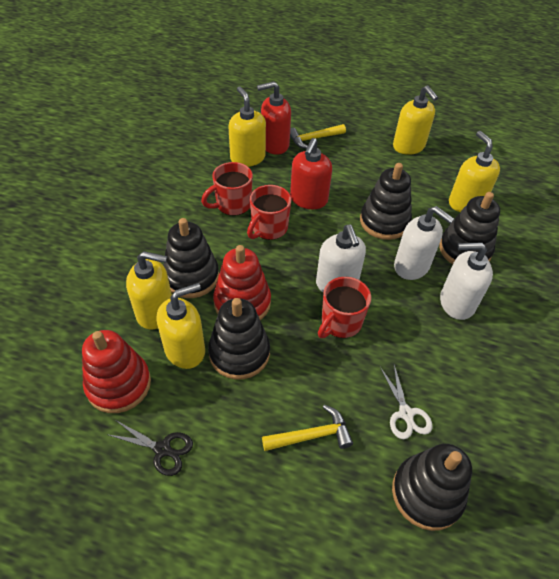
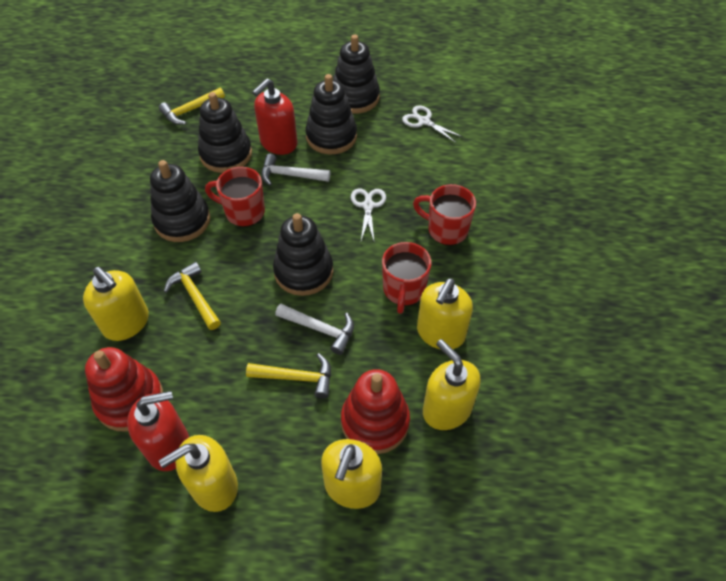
black scissors: [109,421,193,476] = 1 -> none = 0
white hammer: none = 0 -> [261,154,330,186] [275,304,354,355] = 2
white scissors: [380,365,433,439] = 1 -> [351,188,386,241] [402,105,463,143] = 2
white soap dispenser: [316,225,366,293] [394,206,454,280] [440,243,493,320] = 3 -> none = 0
yellow hammer: [262,405,353,451] [290,124,346,149] = 2 -> [159,87,225,125] [164,262,221,330] [246,353,331,399] = 3

